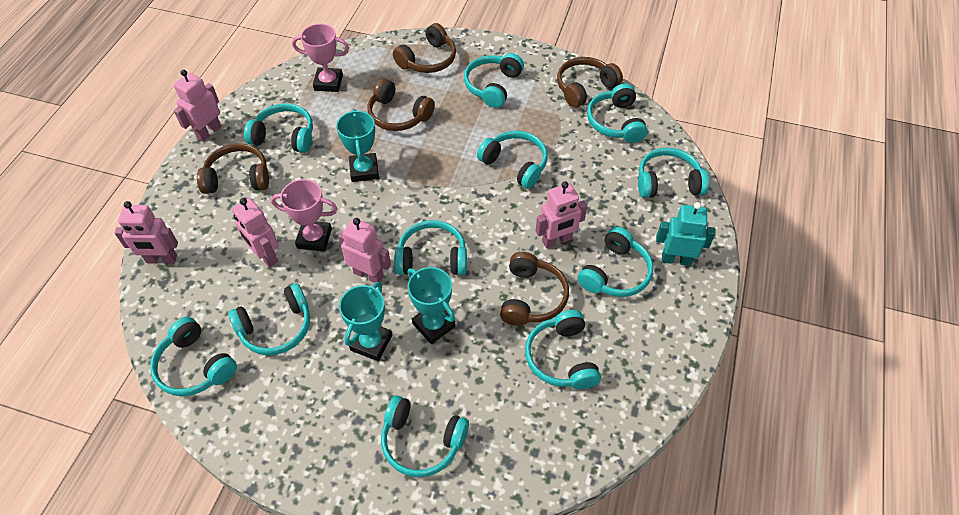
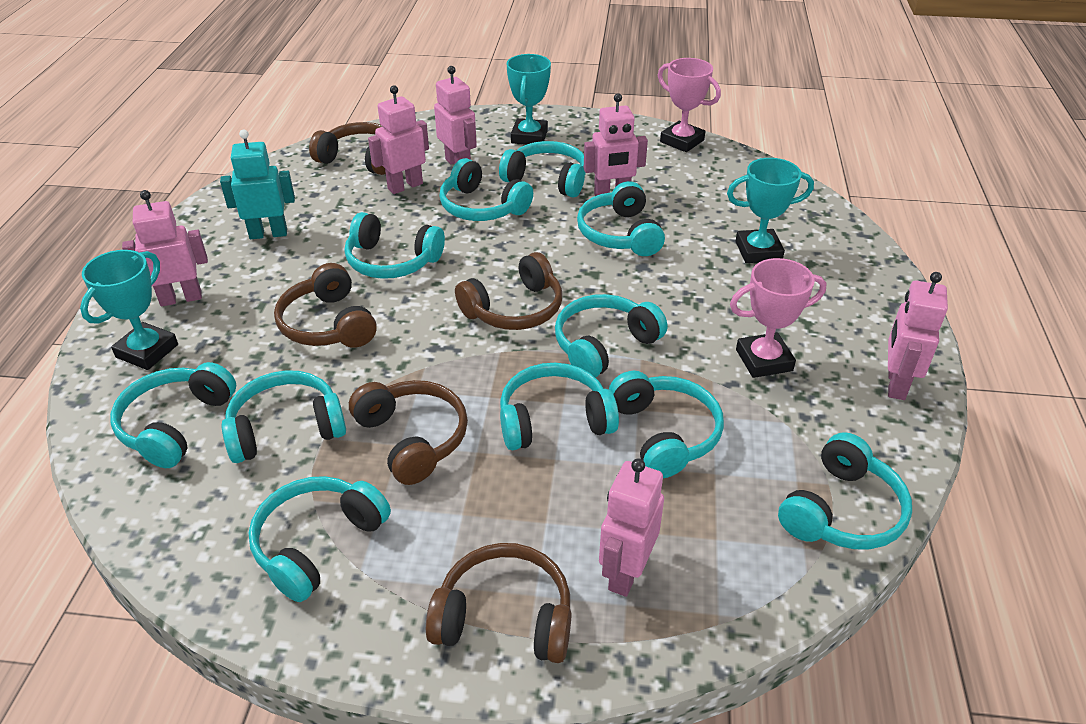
pink robot: [115,201,178,264] [174,70,222,142] [232,198,279,267] [338,218,391,283] [536,181,587,248] = 5 -> [122,190,208,306] [368,85,429,194] [434,66,477,165] [584,93,648,196] [599,458,664,597] [888,272,948,400] = 6

